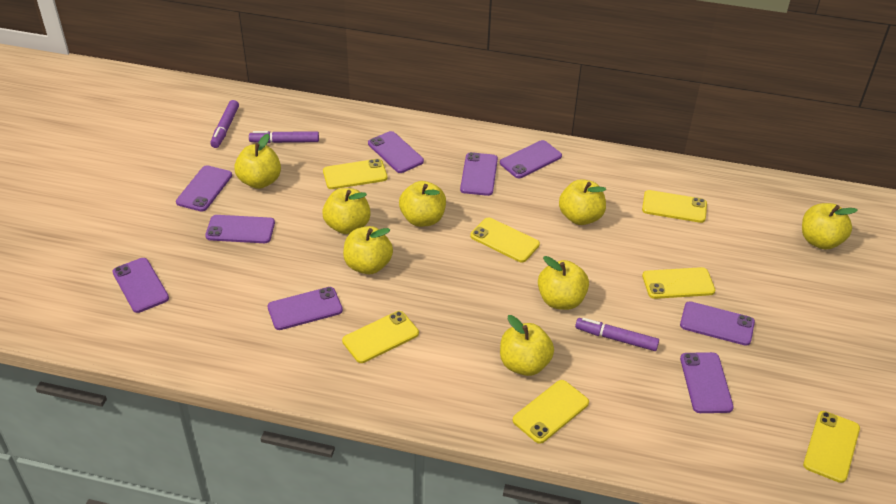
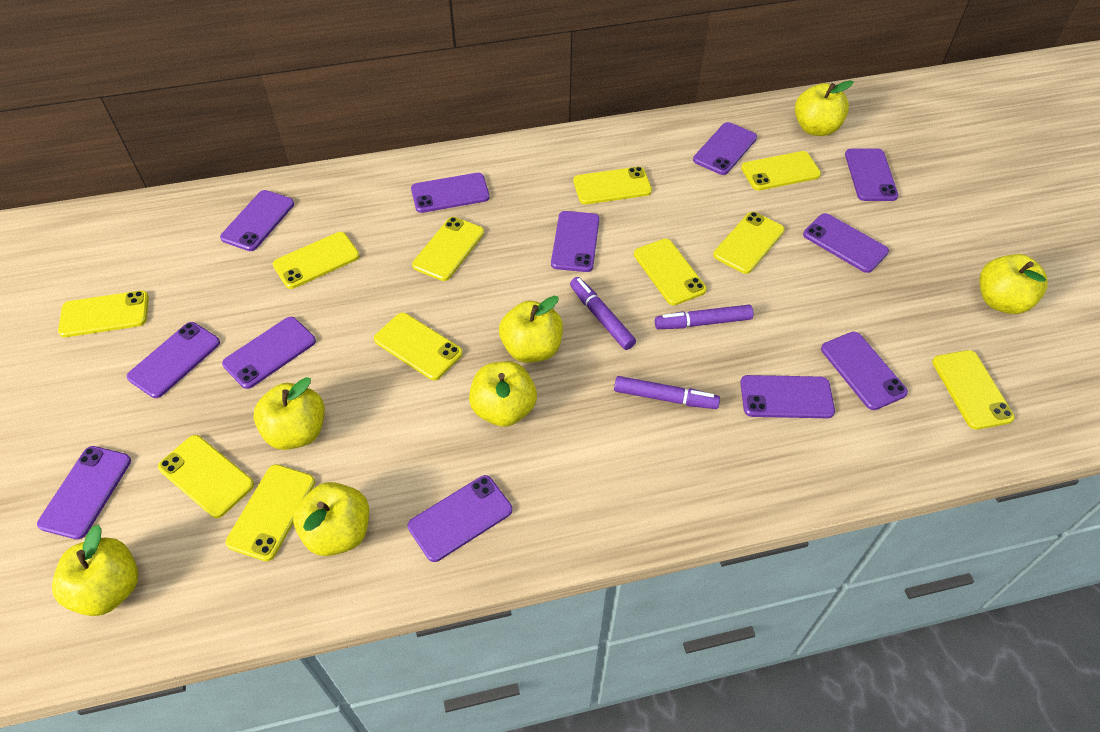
purple phone: [112,258,169,313] [176,165,232,212] [205,215,275,243] [267,287,343,330] [368,131,424,173] [460,152,498,196] [500,140,562,178] [680,301,755,346] [680,352,734,413] = 9 -> [37,446,131,539] [127,322,220,398] [220,190,294,251] [222,317,316,389] [408,475,512,562] [411,173,490,213] [551,211,600,272] [693,122,757,175] [740,375,835,418] [803,213,889,273] [821,332,908,410] [845,149,898,201] = 12
yellow apple: [234,134,281,189] [322,188,371,234] [343,226,393,274] [399,181,446,227] [500,315,554,376] [538,256,589,310] [559,179,606,225] [802,203,858,250] = 8 -> [52,525,138,616] [253,377,325,450] [293,482,369,556] [469,361,537,427] [499,296,563,363] [795,80,854,136] [980,254,1048,314] = 7
yellow phone: [323,159,387,189] [342,311,419,363] [470,217,540,262] [512,380,589,444] [642,190,707,223] [642,267,715,299] [803,411,860,483] = 7 -> [58,290,149,337] [158,435,254,518] [226,464,315,561] [273,232,360,289] [374,313,463,380] [412,217,484,281] [573,167,652,204] [634,239,707,305] [713,212,785,274] [741,151,821,190] [932,350,1015,430] = 11

